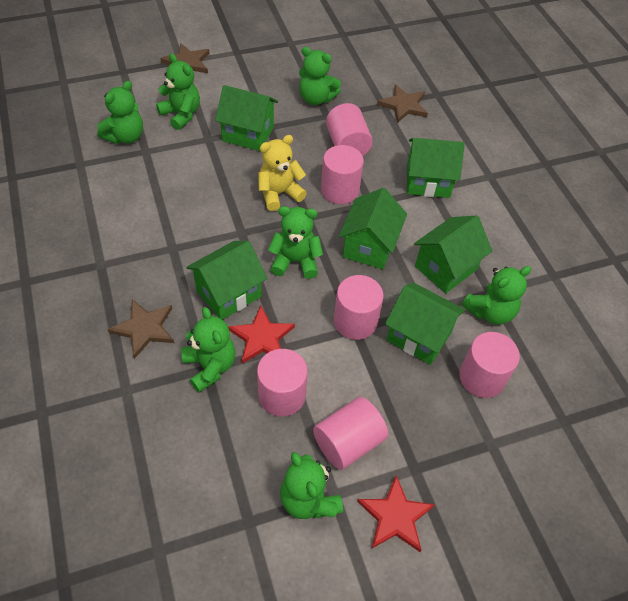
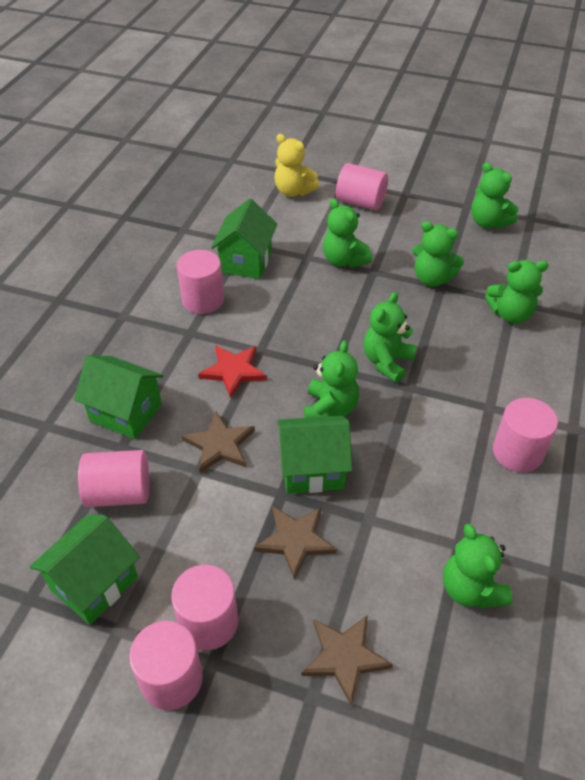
green house: [186,241,267,320] [215,85,278,151] [339,188,407,269] [385,283,465,365] [407,138,465,198] [414,215,492,293] = 6 -> [30,515,140,625] [74,355,164,439] [211,199,277,279] [277,415,352,494] = 4
red star: [228,305,295,364] [357,475,435,552] = 2 -> [198,345,267,398] = 1

